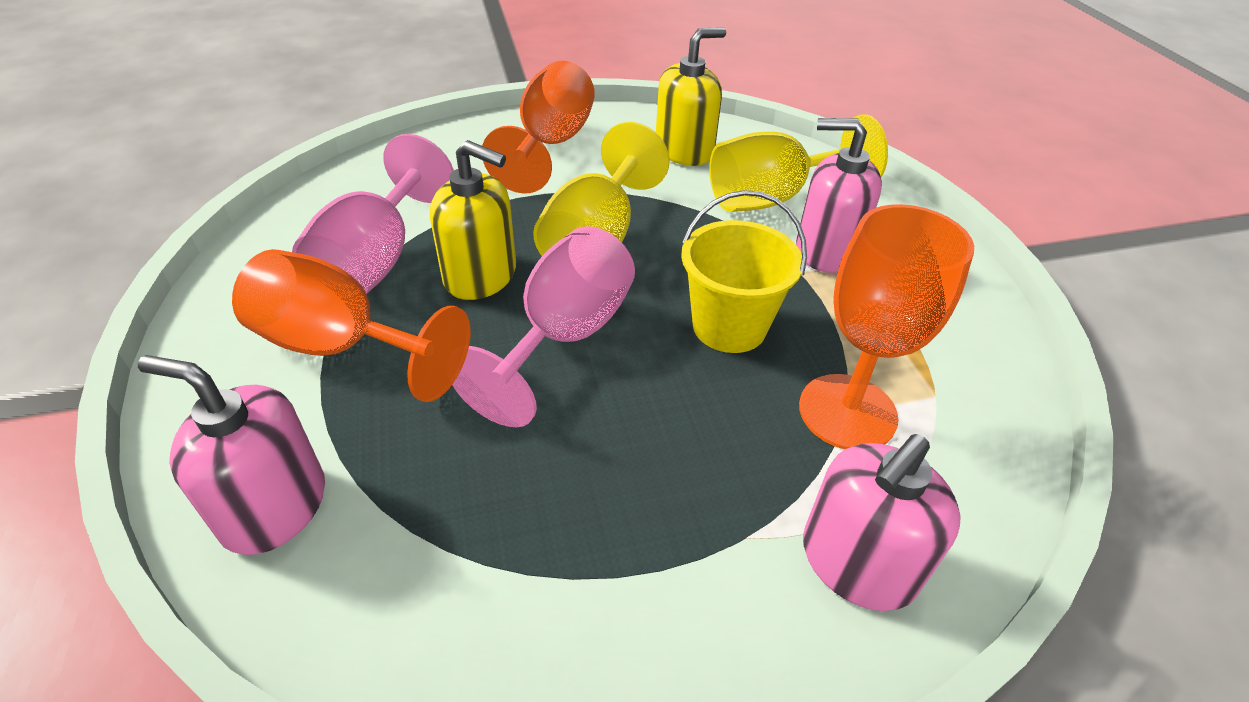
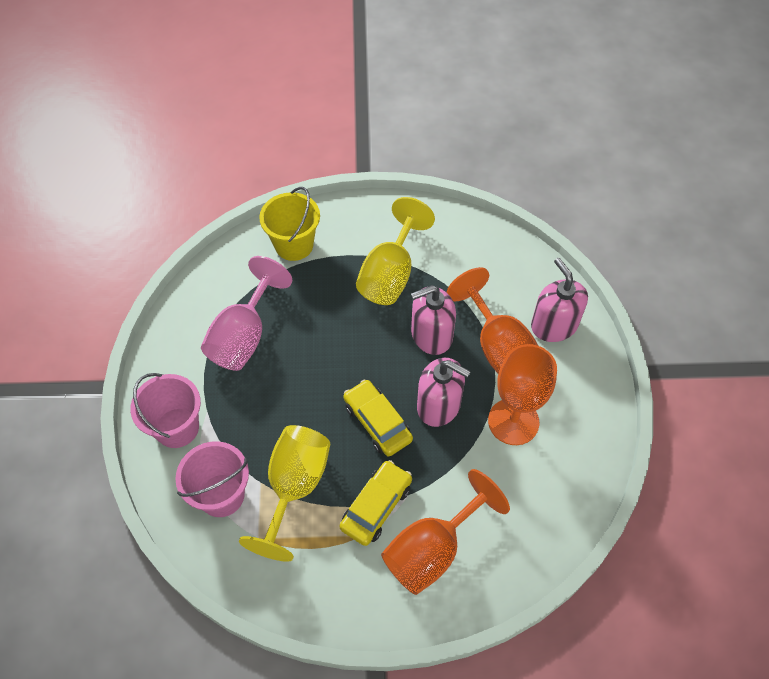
pink bucket: none = 0 -> [130,373,201,448] [176,441,249,517] = 2
pink goblet: [292,134,454,294] [446,226,635,427] = 2 -> [201,256,292,371] = 1
yellow car: none = 0 -> [339,460,412,546] [343,380,413,457] = 2
yellow soap dispenser: [430,140,516,300] [656,27,726,166] = 2 -> none = 0

